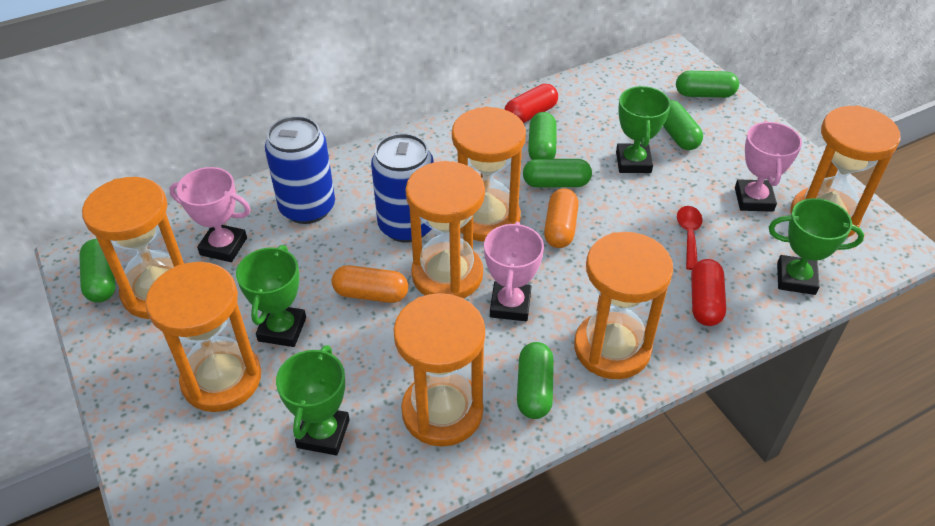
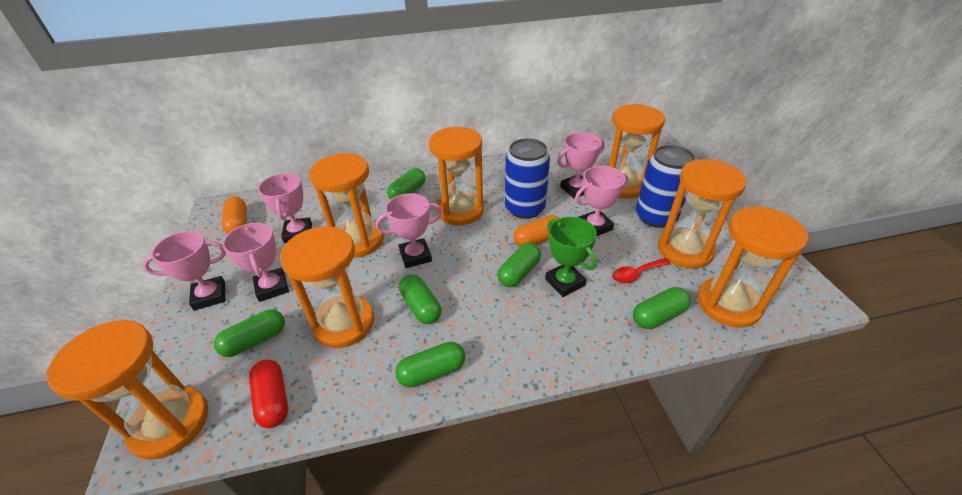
green trophy: [236,245,306,347] [276,345,350,455] [616,86,671,173] [769,198,864,295] = 4 -> [545,217,597,297] = 1
pink trophy: [169,167,251,262] [484,222,544,321] [735,121,802,212] = 3 -> [143,231,226,310] [222,223,289,302] [258,173,312,243] [375,193,442,268] [557,132,605,198] [575,166,628,236] = 6
red capsule: [505,84,558,123] [691,259,726,326] = 2 -> [249,360,288,428] = 1

